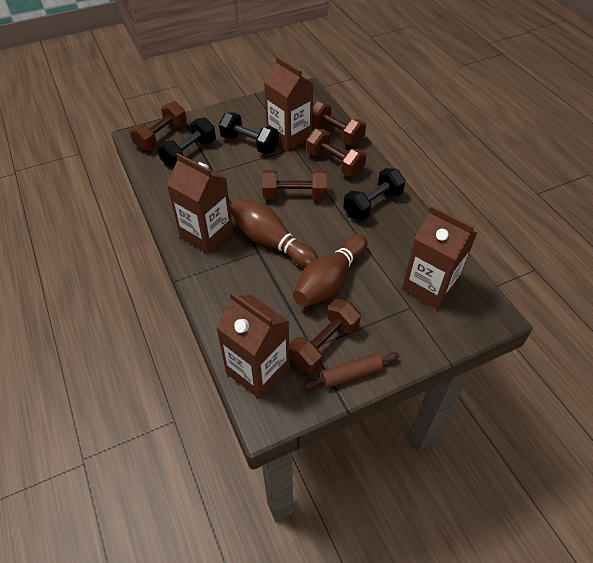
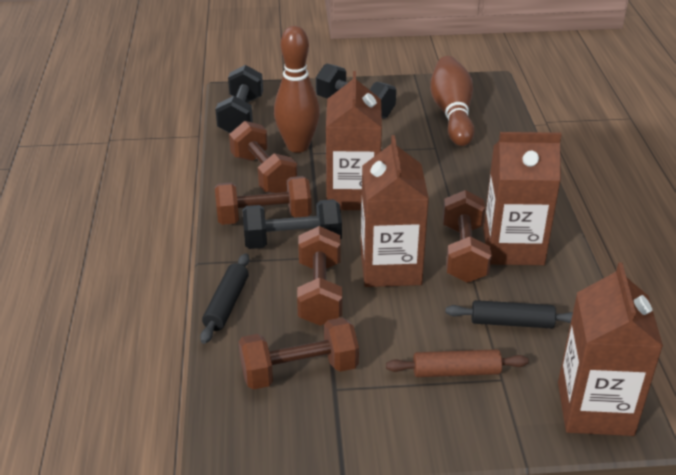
black rolling pin: none = 0 -> [200,253,250,344] [446,300,573,328] = 2

